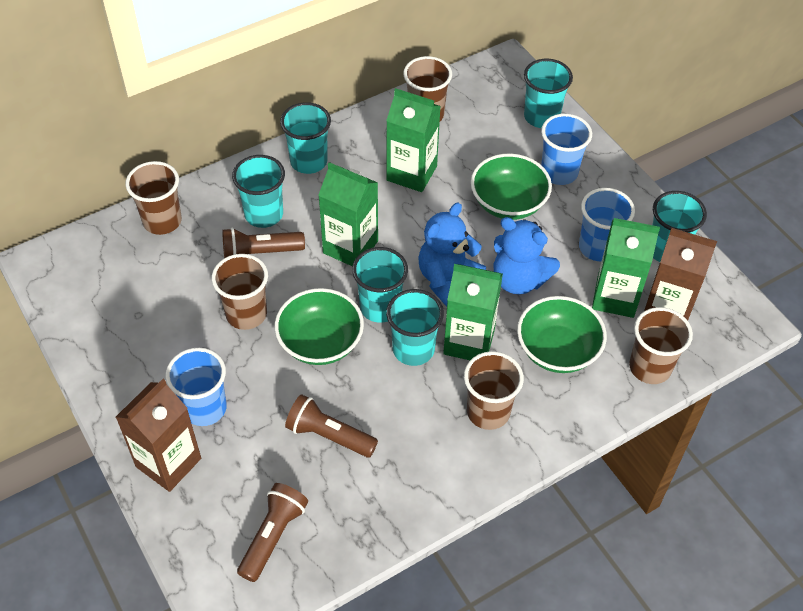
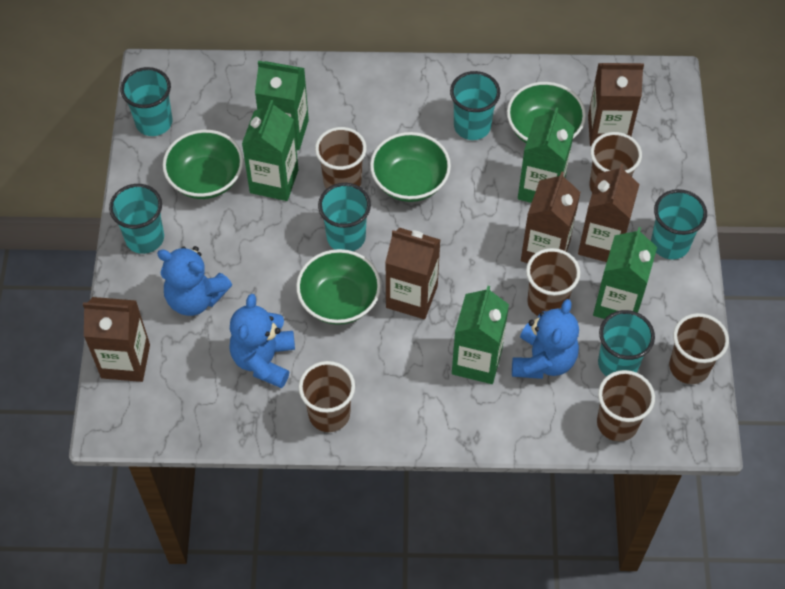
blue cup: [165,348,227,426] [541,114,592,185] [579,188,635,261] = 3 -> none = 0
blue teddy bear: [418,203,486,307] [493,217,560,294] = 2 -> [157,246,232,316] [229,294,295,388] [512,299,579,379] = 3
brown carton: [116,379,201,492] [644,228,717,321] = 2 -> [83,297,150,382] [385,228,441,319] [521,171,581,263] [578,164,640,262] [588,63,644,146] = 5
brown cup: [126,161,182,235] [212,254,268,330] [403,56,452,121] [464,351,524,430] [629,307,693,384] = 5 -> [299,361,355,432] [315,127,367,189] [526,248,580,316] [589,132,642,192] [597,370,655,441] [669,313,729,384] = 6
brown flashlight: [222,228,305,258] [237,483,308,582] [285,394,378,457] = 3 -> none = 0
green bowl: [275,288,364,365] [471,154,552,220] [517,296,607,373] = 3 -> [163,130,243,199] [296,249,381,325] [370,132,451,202] [507,82,586,143] = 4
green carton: [318,162,378,266] [386,88,441,192] [443,264,503,360] [592,218,660,318] = 4 -> [242,100,299,201] [255,61,309,150] [452,286,509,384] [518,107,575,203] [593,227,657,319] = 5

